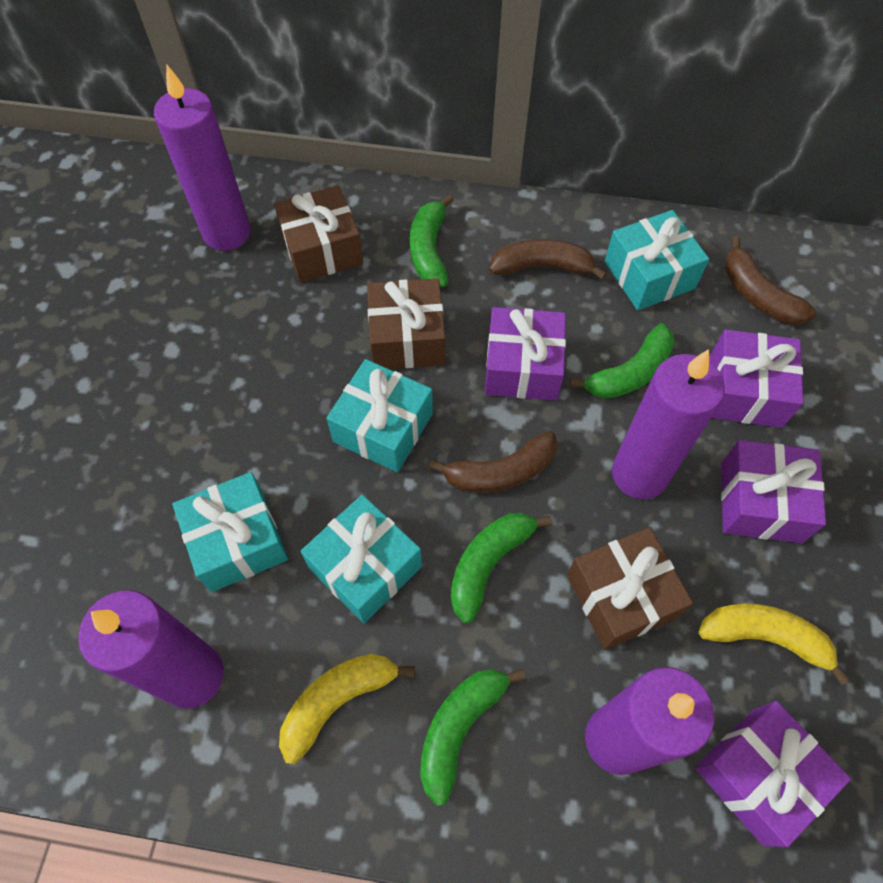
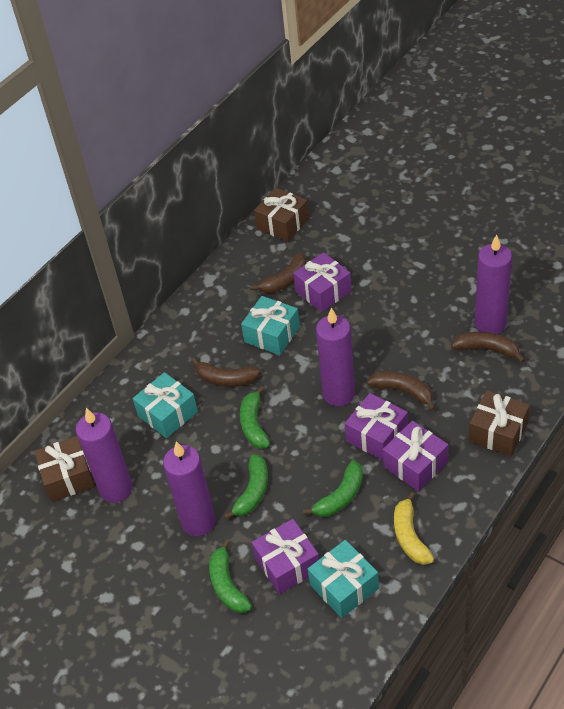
brown banana: [428,431,558,493] [489,239,607,280] [725,236,817,325] = 3 -> [191,357,261,387] [250,253,306,293] [367,371,436,411] [451,332,525,363] = 4
turquoise gift: [173,472,288,592] [300,495,422,623] [326,359,433,472] [605,210,709,310] = 4 -> [133,372,198,438] [241,296,300,355] [308,540,379,618] = 3
yellow banana: [279,654,415,764] [698,604,850,685] = 2 -> [394,492,434,565] = 1

